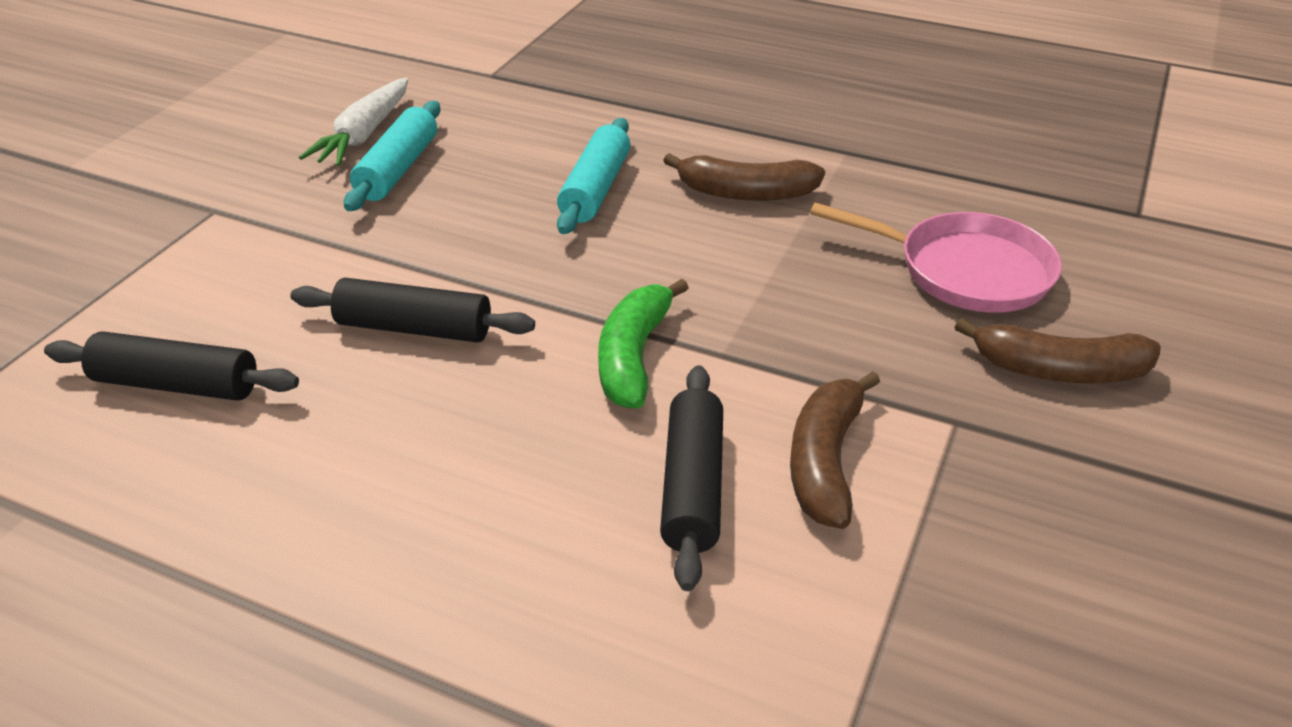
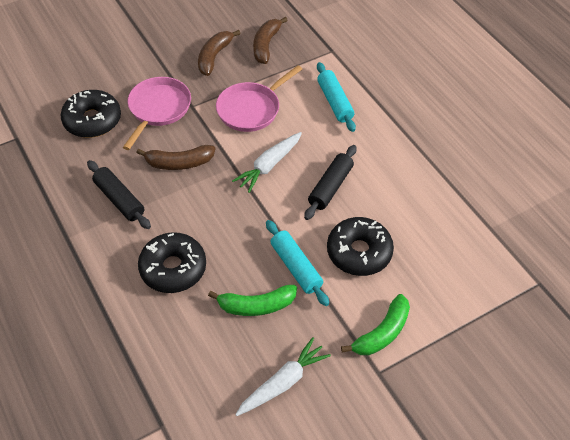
black donut: none = 0 -> [61,90,121,138] [138,232,206,293] [327,217,394,276] = 3
black rolling pin: [44,332,299,401] [291,278,535,342] [660,365,723,591] = 3 -> [87,160,151,229] [304,145,357,220] = 2
green banana: [598,279,689,409] = 1 -> [208,285,297,316] [341,294,410,355] = 2
pink pan: [810,202,1062,313] = 1 -> [123,77,191,150] [216,65,302,132] = 2
white carrot: [299,78,408,166] = 1 -> [232,132,302,193] [235,337,331,416] = 2

